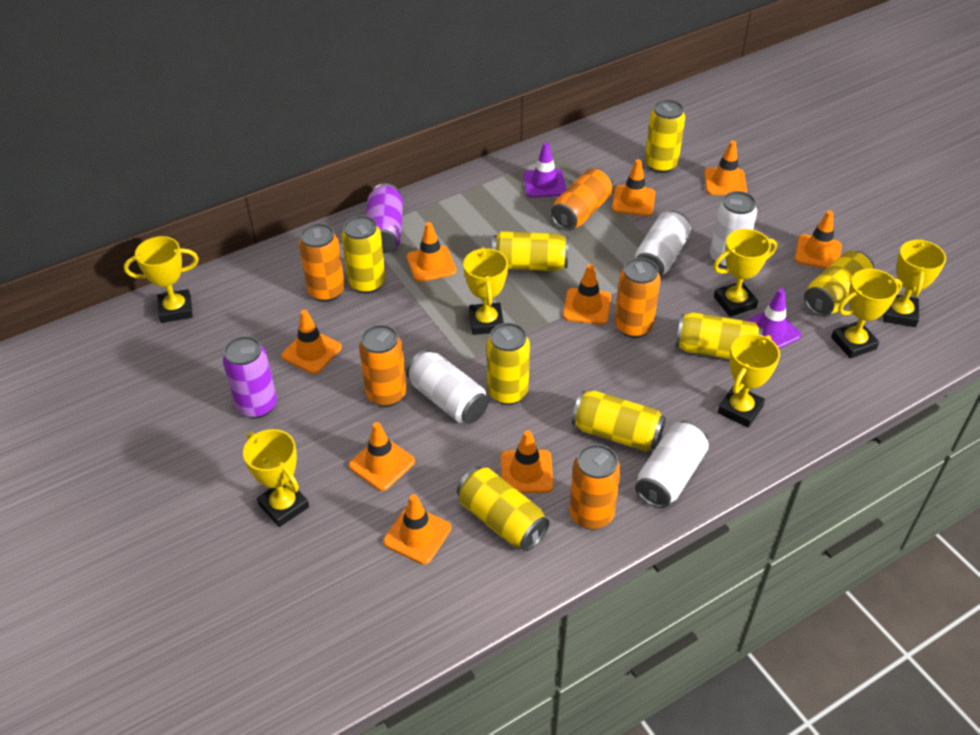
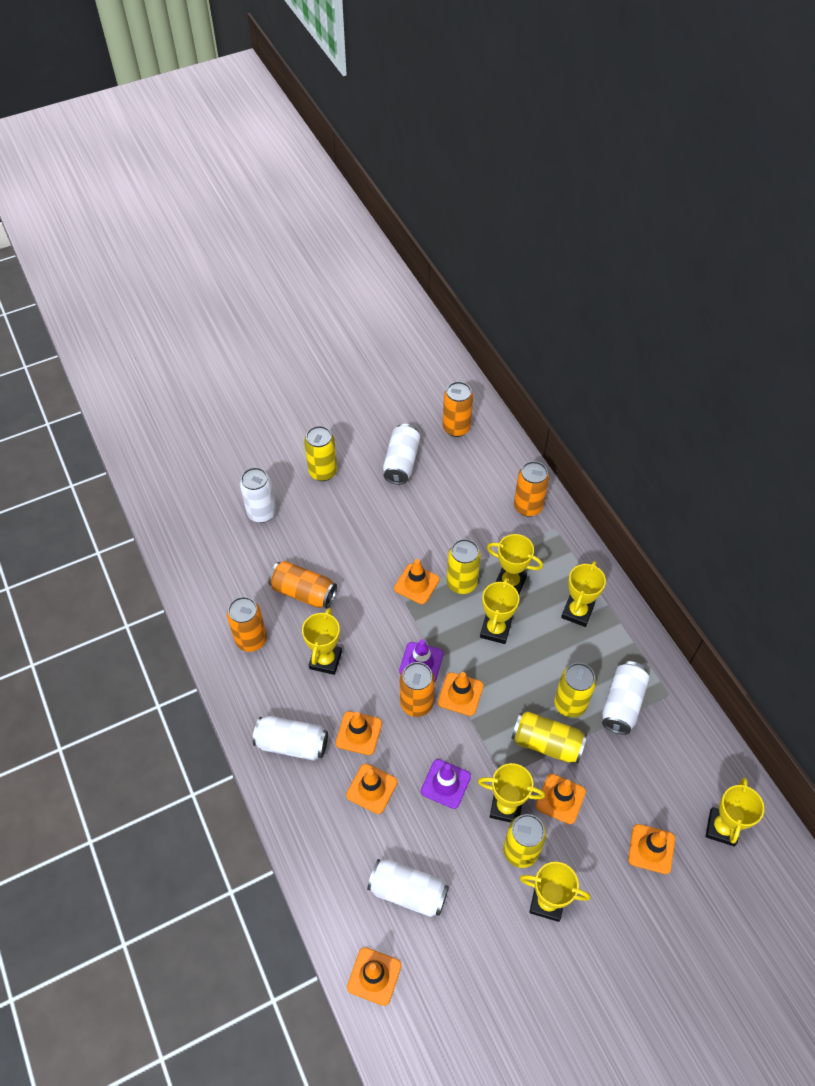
orange traffic cone: [281,310,342,374] [349,422,415,491] [383,494,451,564] [407,222,456,282] [501,430,553,493] [563,264,611,325] [612,159,655,216] [704,141,747,195] [795,210,842,269] = 9 -> [336,711,382,755] [346,764,397,814] [347,947,401,1006] [394,559,440,604] [438,672,484,716] [536,774,586,824] [628,824,675,874] = 7
purple can: [223,336,277,419] [366,184,403,253] = 2 -> none = 0
white can: [406,350,489,424] [635,211,691,277] [635,420,709,508] [710,191,757,269] = 4 -> [240,467,276,523] [253,716,328,761] [367,859,449,917] [383,424,420,485] [602,661,649,735] = 5
yellow can: [342,215,386,294] [457,467,549,551] [487,323,530,405] [492,231,569,271] [572,391,666,452] [645,99,685,173] [675,312,763,359] [804,251,874,317] = 8 -> [304,426,337,481] [447,539,481,594] [503,814,546,868] [511,711,587,763] [554,663,596,718] = 5

